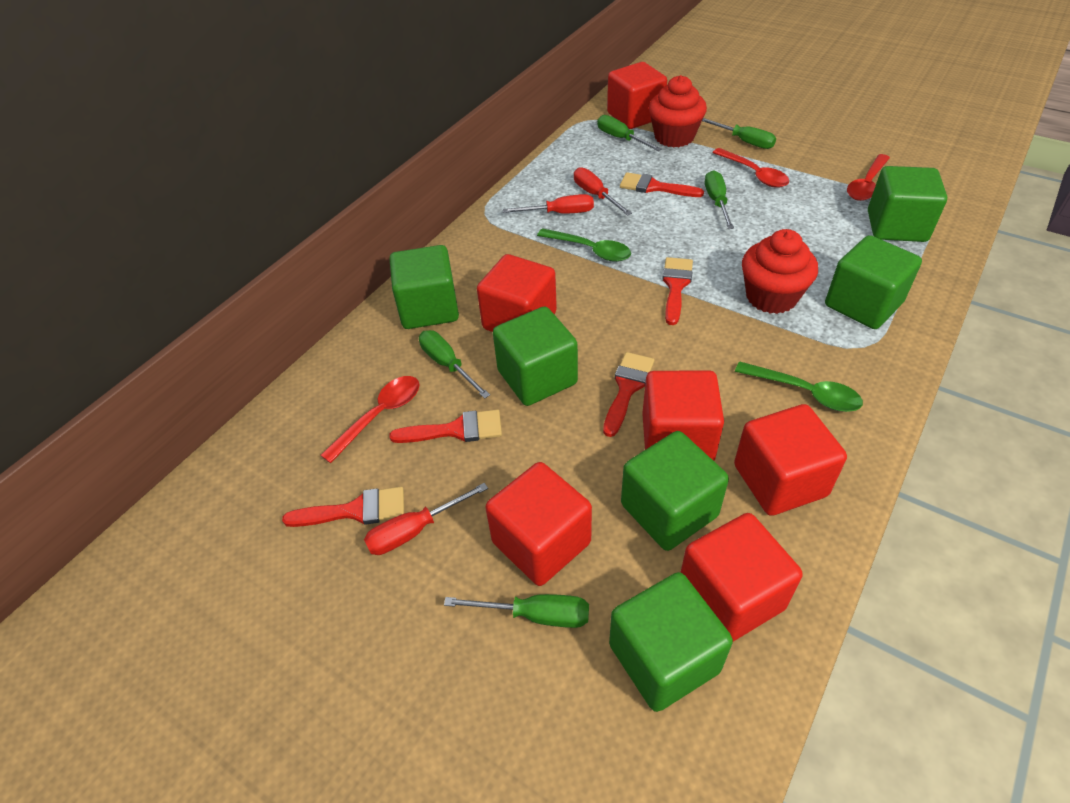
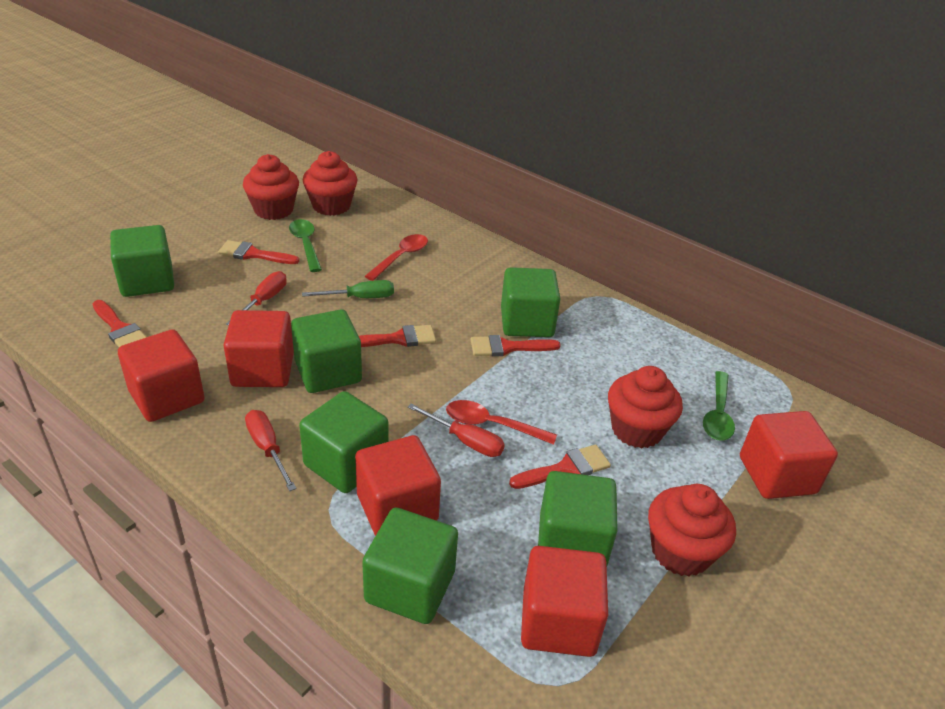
green screwdriver: [419,330,490,399] [444,594,589,628] [597,115,662,151] [702,118,776,149] [705,170,734,229] = 5 -> [302,280,394,298] = 1
red cube: [477,254,557,332] [485,462,592,586] [607,62,667,129] [642,371,724,461] [680,513,803,642] [734,404,847,516] = 6 -> [118,329,205,422] [224,310,294,387] [355,435,441,536] [521,546,608,657] [740,411,838,499] = 5
red cupcake: [649,75,707,148] [742,229,818,314] = 2 -> [243,154,299,220] [303,151,357,216] [608,366,683,449] [648,484,736,576] = 4
red spoon: [320,376,419,463] [712,148,789,188] [847,154,890,201] = 3 -> [365,234,428,281] [446,400,557,445] = 2

